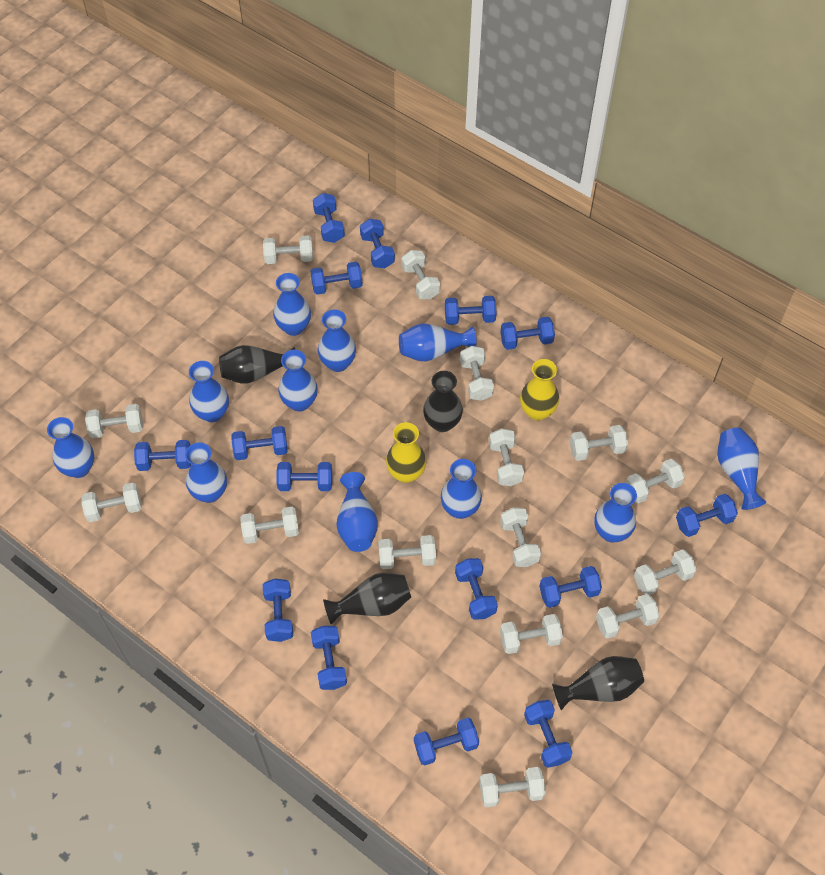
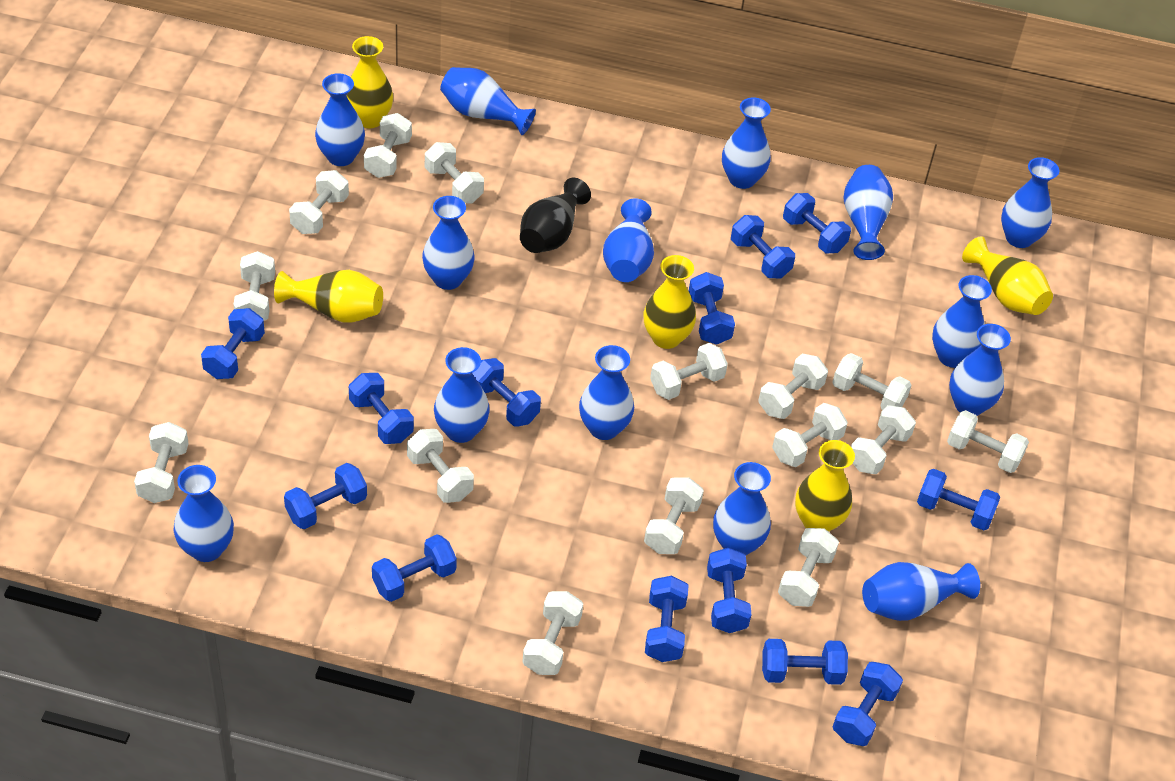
black vase: [219,345,296,383] [323,573,411,625] [423,371,463,432] [552,656,644,710] = 4 -> [520,178,591,253] = 1
blue dumbbell: [134,440,191,471] [232,426,288,460] [263,578,293,642] [277,462,332,491] [310,262,363,295] [311,626,347,690] [313,193,345,243] [360,219,395,268] [414,718,479,766] [445,296,497,325] [455,558,498,620] [501,317,555,350] [524,700,573,768] [539,566,602,608] [676,494,738,537] = 15 -> [201,308,265,379] [284,463,367,529] [349,373,414,444] [372,534,457,602] [472,358,541,427] [645,576,689,662] [689,272,735,345] [707,548,752,633] [731,215,795,278] [762,639,848,685] [783,193,851,254] [833,662,903,746] [917,469,1000,531] = 13
blue vase: [47,417,94,478] [185,443,227,503] [189,361,229,422] [273,273,311,336] [278,350,318,411] [318,310,356,372] [336,472,378,552] [399,323,477,361] [441,459,482,519] [594,483,637,542] [717,428,766,510] = 11 -> [173,465,234,562] [315,73,365,166] [422,196,475,290] [434,347,490,443] [440,67,536,135] [579,345,634,440] [603,198,654,282] [713,462,771,555] [722,98,771,189] [843,165,893,260] [862,562,980,621] [932,275,992,368] [949,324,1011,416] [1001,157,1059,248] = 14
yellow vase: [386,422,426,483] [520,359,559,421] = 2 -> [274,270,383,323] [347,36,393,128] [644,255,696,349] [795,440,855,532] [962,237,1053,315] = 5

